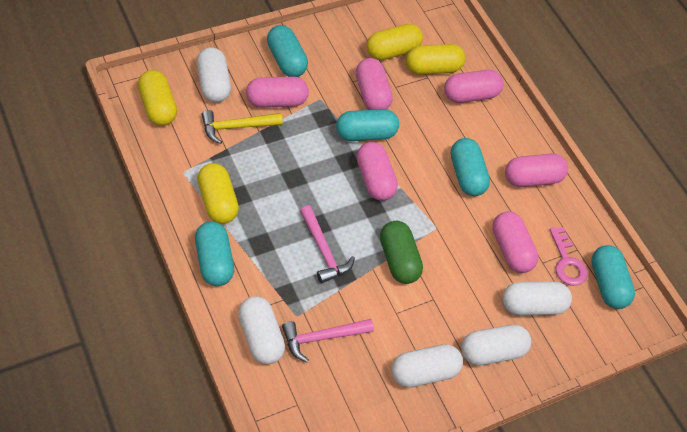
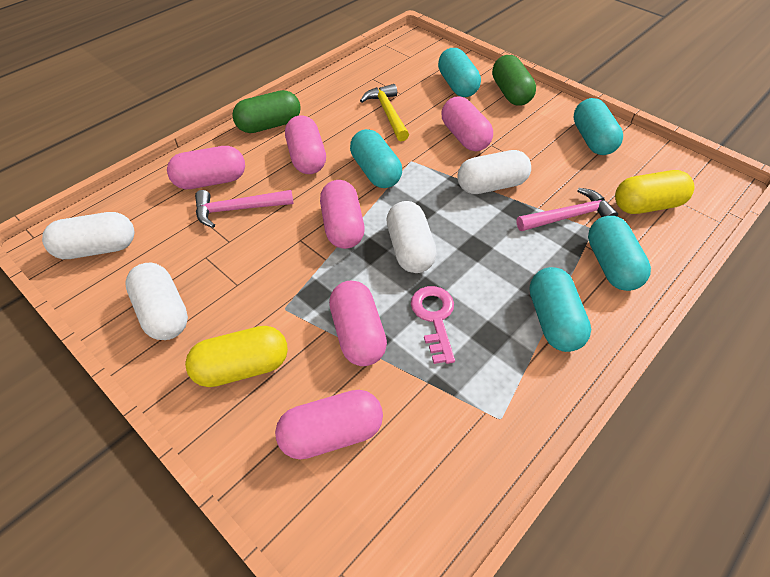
green capsule: [380,221,423,284] = 1 -> [232,90,301,133] [492,55,536,106] = 2
white capsule: [197,47,231,103] [238,296,285,364] [391,344,463,388] [461,325,531,365] [502,282,572,315] = 5 -> [42,212,135,259] [125,263,188,340] [386,201,437,273] [457,150,531,194] = 4
yellow capsule: [138,70,177,126] [197,163,239,224] [367,24,423,60] [406,44,465,75] = 4 -> [185,326,288,387] [615,170,695,214] = 2

